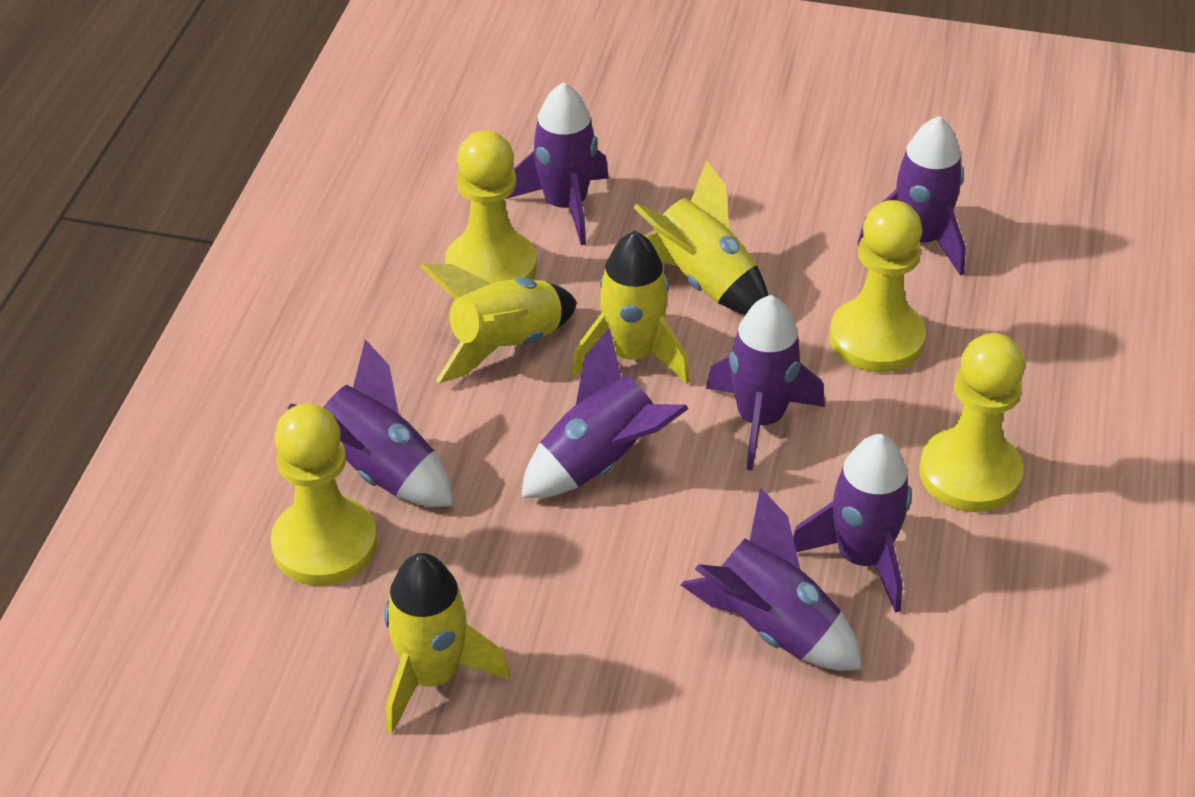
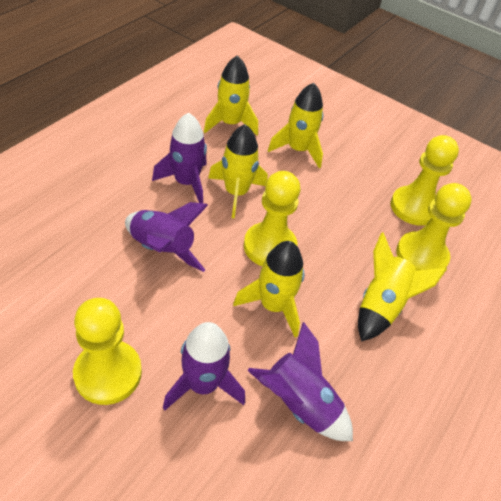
purple rocket: [287,339,454,507] [506,82,609,245] [521,328,689,498] [681,488,862,670] [706,295,825,470] [793,434,912,613] [857,116,966,276] = 7 -> [125,202,208,272] [152,113,207,203] [163,322,245,410] [247,322,353,441] = 4
yellow rocket: [384,553,510,734] [421,264,577,383] [571,231,690,385] [633,160,768,315] = 4 -> [204,55,258,135] [208,124,268,219] [233,241,305,338] [268,83,323,168] [358,232,447,341] = 5

